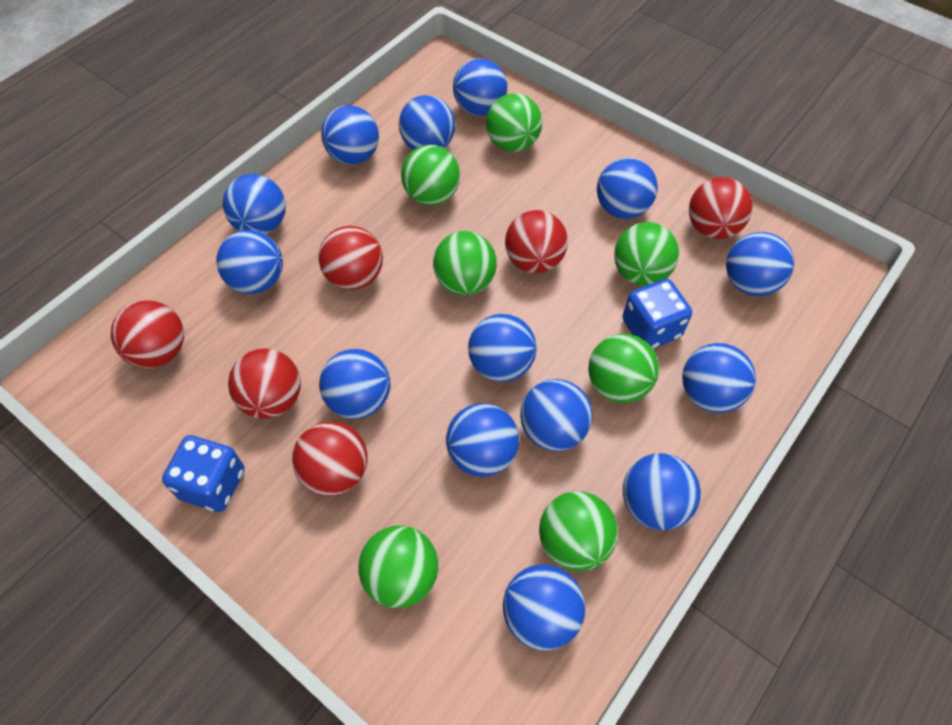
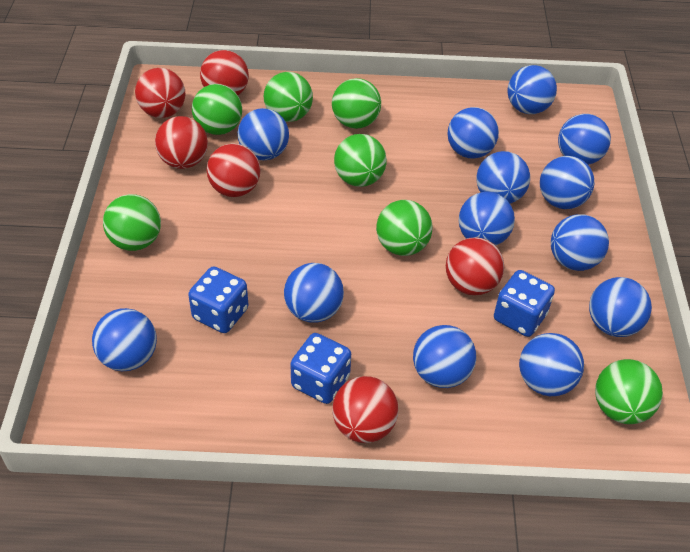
blue ball: [216,230,283,294] [223,174,286,234] [319,349,390,419] [321,105,379,165] [399,95,455,150] [446,404,519,477] [453,58,507,116] [468,314,537,382] [503,564,585,651] [520,379,593,451] [597,158,658,219] [623,453,701,530] [682,343,756,413] [726,232,794,296] = 14 -> [92,308,157,371] [238,108,289,160] [284,263,344,323] [413,325,476,388] [447,107,499,159] [459,192,515,246] [476,151,530,204] [507,65,557,114] [519,333,584,396] [540,156,594,209] [551,214,609,271] [558,114,611,165] [589,277,652,337] = 13
blue dice: [162,435,245,512] [623,279,692,349] = 2 -> [188,266,249,333] [290,333,351,404] [494,270,555,337] = 3

